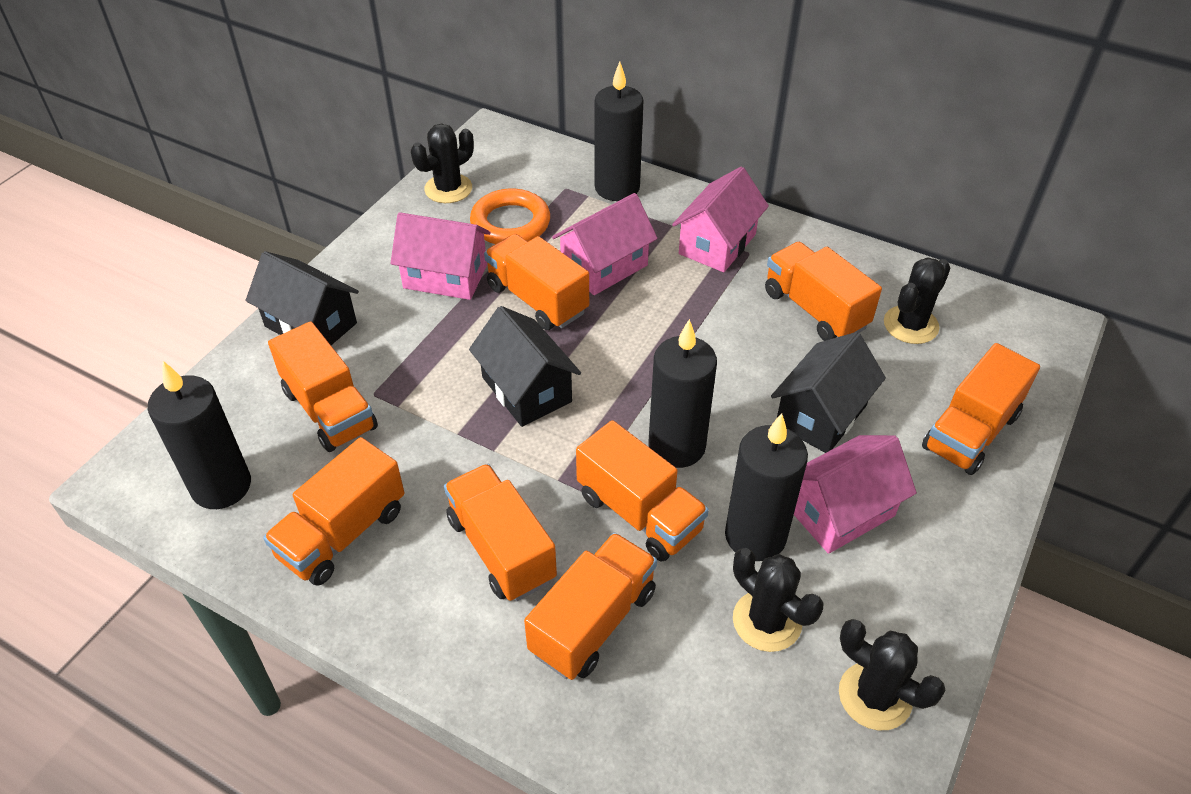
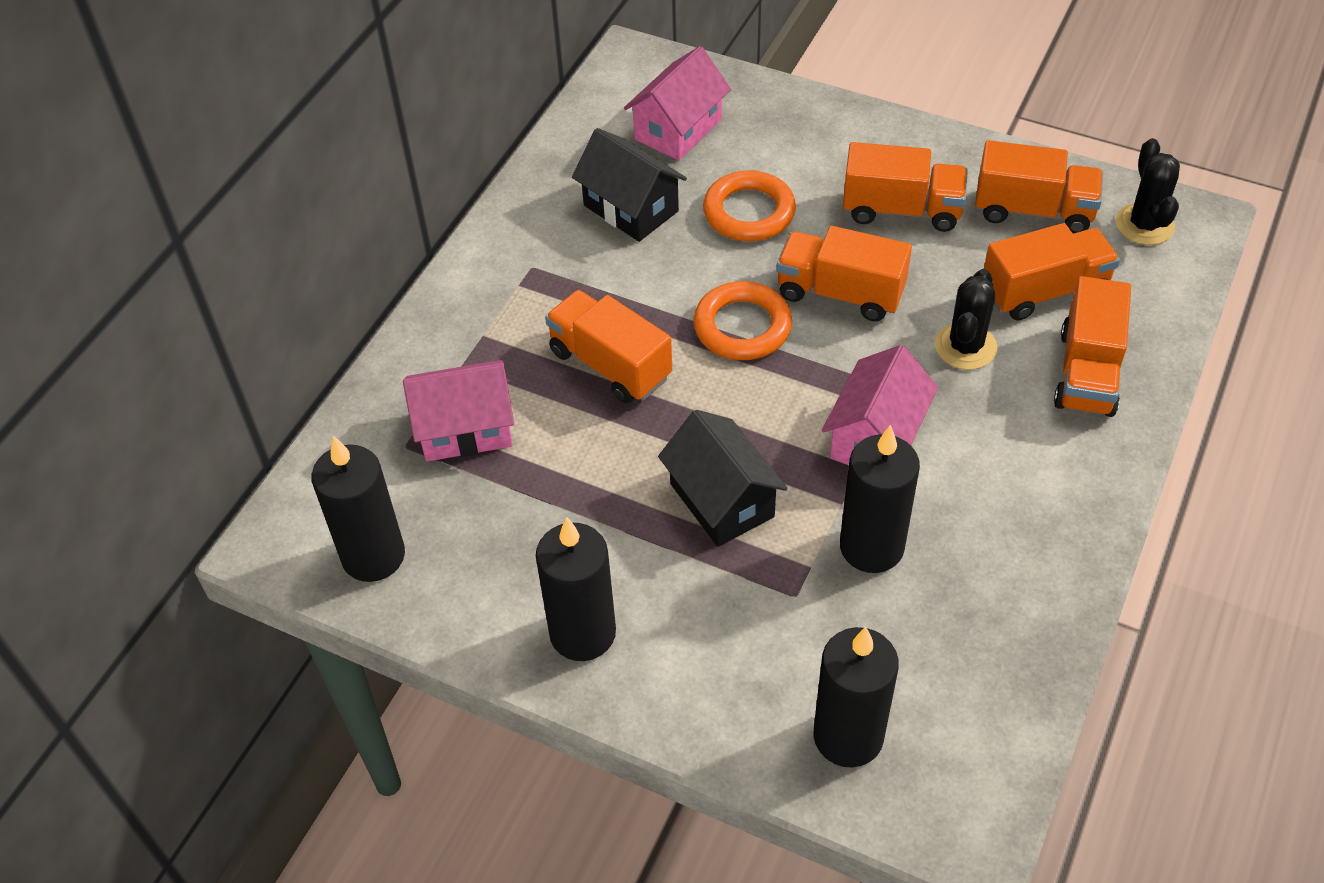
black cactus: [411,124,474,203] [733,548,824,652] [839,619,946,730] [884,257,951,344] = 4 -> [935,269,997,370] [1115,138,1180,245] = 2
black house: [246,251,359,345] [469,306,581,427] [771,332,886,453] = 3 -> [572,128,687,242] [658,410,788,547] = 2
orange ring: [470,189,550,244] = 1 -> [694,281,792,360] [703,170,796,241] = 2
orange truck: [263,437,404,586] [268,321,378,452] [444,464,557,601] [484,234,589,330] [524,533,657,680] [576,420,709,562] [765,242,882,341] [922,343,1040,475] = 8 -> [545,290,672,404] [776,226,912,322] [843,142,968,232] [975,140,1103,233] [984,223,1120,321] [1054,276,1131,417] = 6
pink house: [391,212,491,300] [552,193,658,295] [672,167,769,272] [794,435,917,554] = 4 -> [403,360,514,462] [624,46,731,161] [822,345,938,465] = 3

